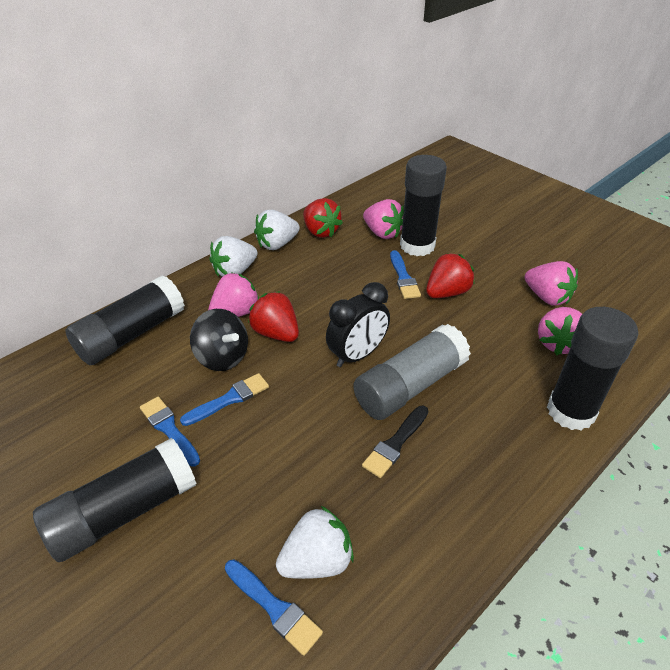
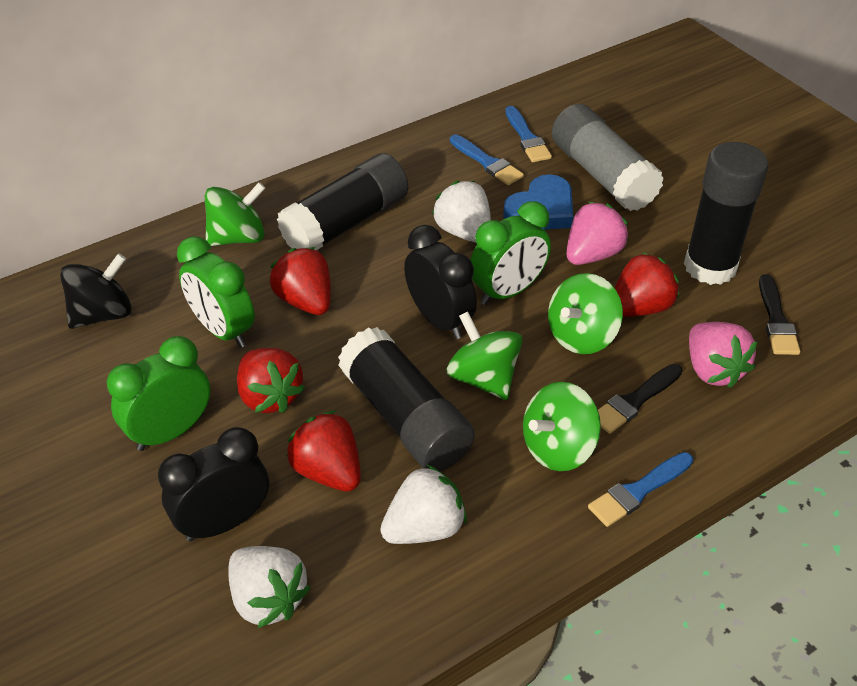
black brush: [362,406,428,478] = 1 -> [598,364,682,434] [759,274,800,355] = 2
black clock: [326,282,390,367] = 1 -> [158,427,269,542] [404,225,477,339] = 2
black glue stick: [33,438,197,562] [65,275,185,365] [400,155,447,256] [547,307,638,431] = 4 -> [277,153,408,251] [338,327,475,471] [684,142,768,285] = 3
blue brush: [140,396,200,466] [180,373,269,426] [225,560,323,656] [390,250,421,299] = 4 -> [450,135,524,185] [505,106,552,162] [588,452,693,527] = 3
blue heart: none = 0 -> [503,174,573,230] = 1
green clock: none = 0 -> [107,336,211,451] [177,236,255,348] [470,201,551,305] = 3
green spinning top: none = 0 -> [205,182,265,246] [446,311,522,400] [523,382,601,471] [548,273,623,354] = 4
pink strawberry: [208,272,259,317] [363,199,404,239] [524,261,578,306] [538,307,582,355] = 4 -> [567,202,628,265] [689,322,758,388] = 2
red strawberry: [248,291,299,342] [303,198,343,238] [426,253,475,298] = 3 -> [237,348,305,413] [270,247,331,315] [286,411,361,492] [615,252,679,317] = 4

